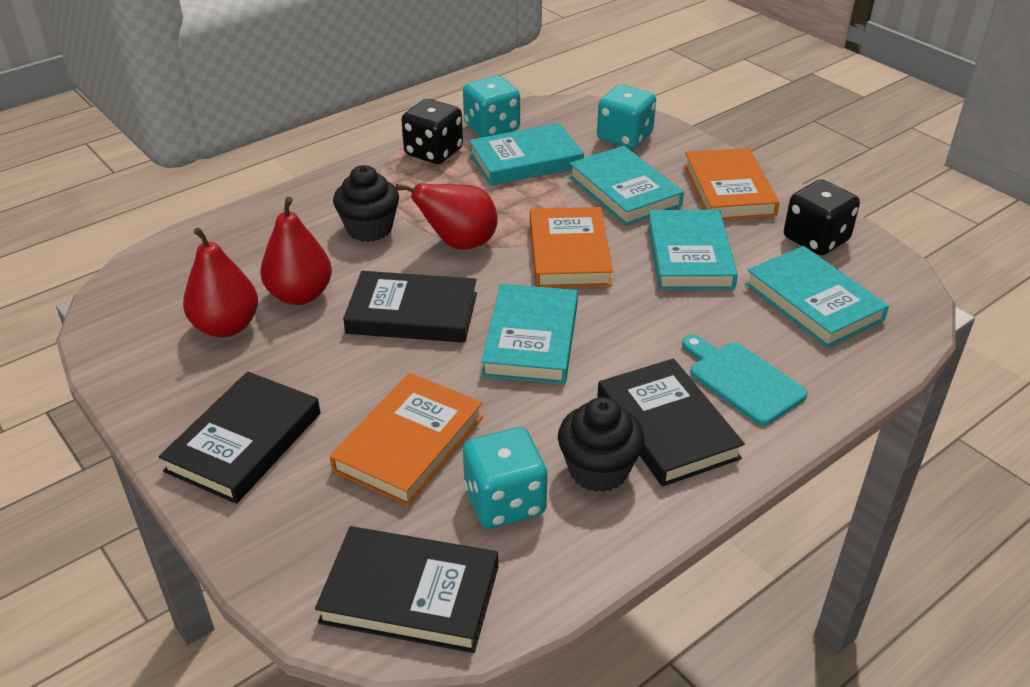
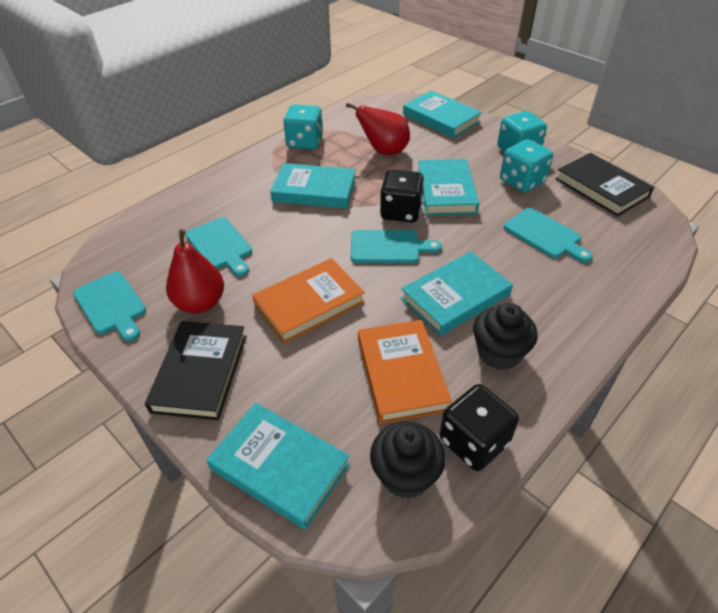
black book: [158,371,320,504] [315,526,498,653] [343,271,477,343] [597,358,745,486] = 4 -> [145,321,247,420] [556,153,654,216] = 2
orange book: [330,373,483,506] [530,207,613,288] [684,148,780,220] = 3 -> [252,258,365,343] [358,320,452,424] = 2
red pear: [183,227,258,337] [260,197,332,305] [396,183,497,250] = 3 -> [166,229,224,314] [346,103,410,155] = 2
turquoise cutting board: [682,335,808,425] = 1 -> [73,271,146,341] [186,217,252,276] [351,230,442,263] [504,208,592,262] = 4

